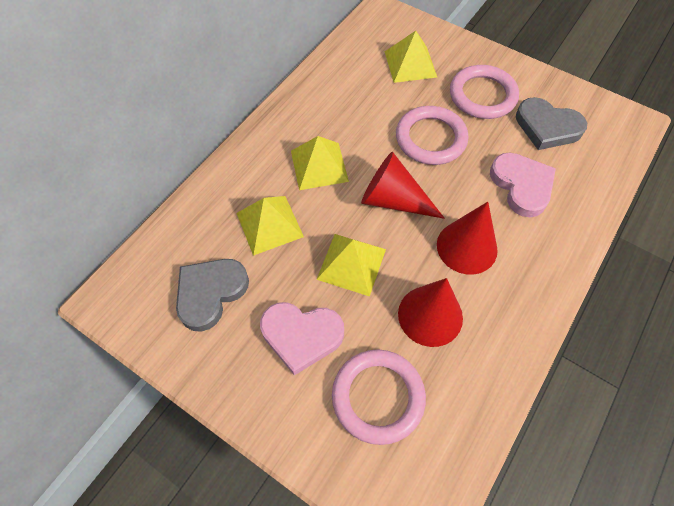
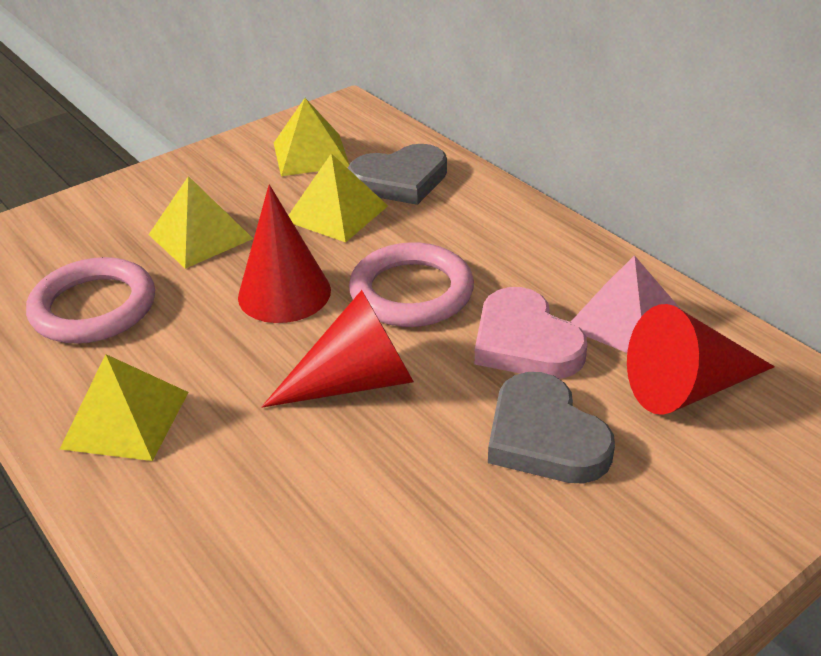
pink heart: [260,302,344,376] [490,153,556,217] = 2 -> [475,287,587,379] = 1
pink pyramid: none = 0 -> [571,255,680,353] = 1
pink ring: [332,349,426,445] [396,106,469,165] [450,65,519,119] = 3 -> [26,257,155,344] [349,242,474,327] = 2

